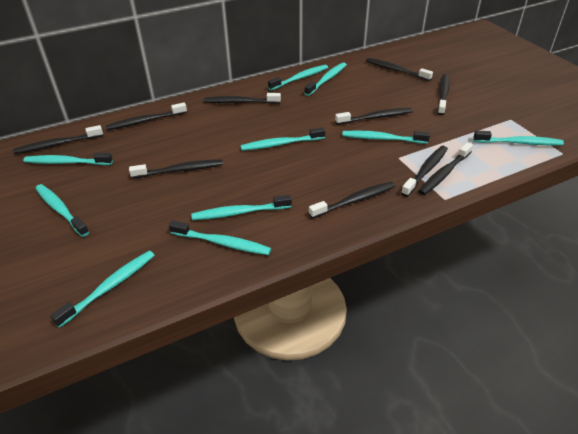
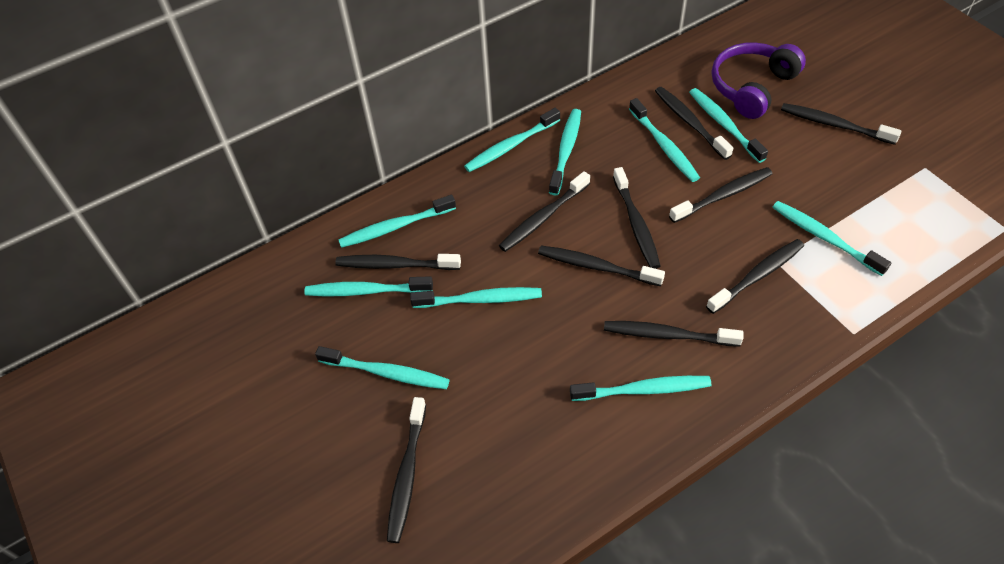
purple headphones: none = 0 -> [712,42,806,119] = 1

